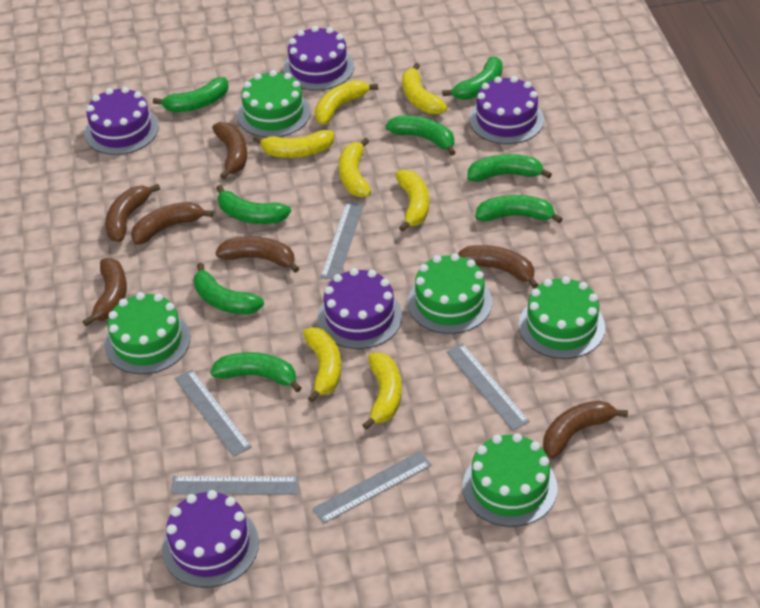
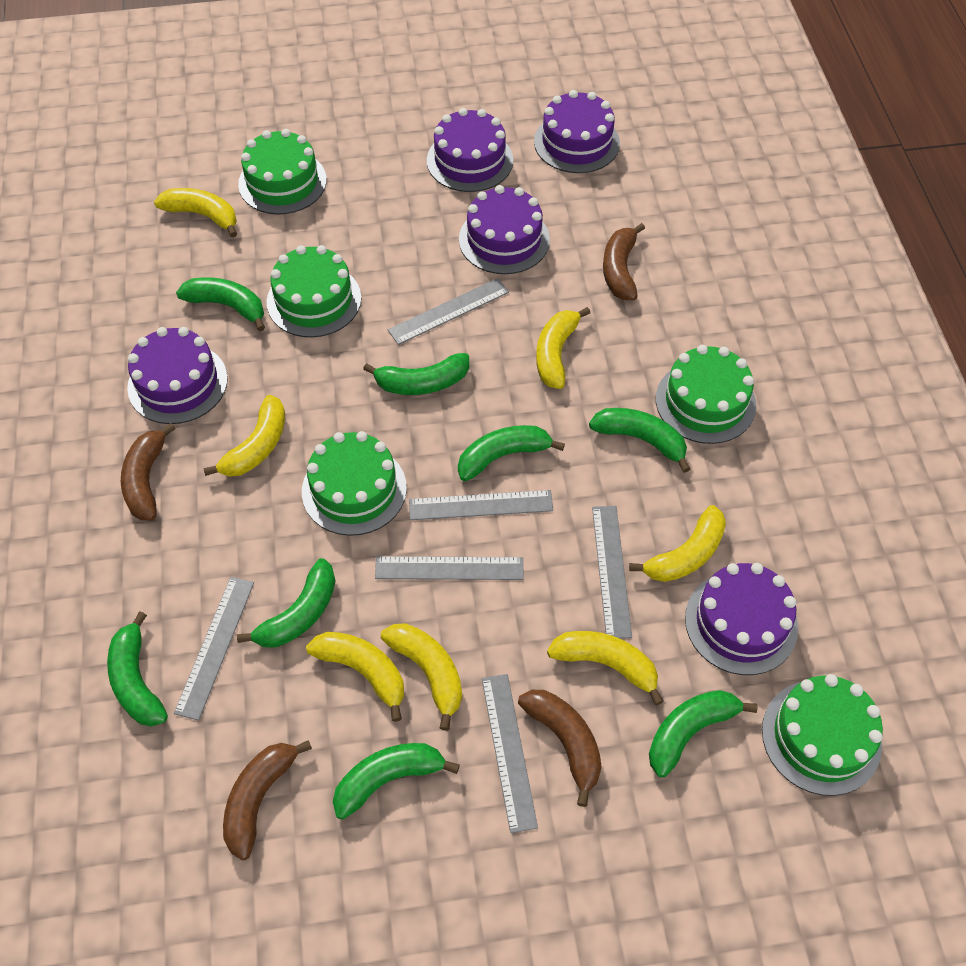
brown banana: [83,258,127,326] [105,184,160,242] [131,202,214,245] [212,122,247,179] [216,236,299,273] [458,245,538,289] [543,400,628,459] = 7 -> [121,423,176,520] [223,740,312,861] [518,690,602,807] [603,223,645,300] = 4
grey ruler: [170,476,299,495] [175,370,252,457] [312,451,431,524] [320,202,364,280] [446,343,530,431] = 5 -> [174,577,254,720] [375,556,523,580] [388,278,509,345] [409,490,553,520] [482,674,538,833] [592,506,632,639] = 6

